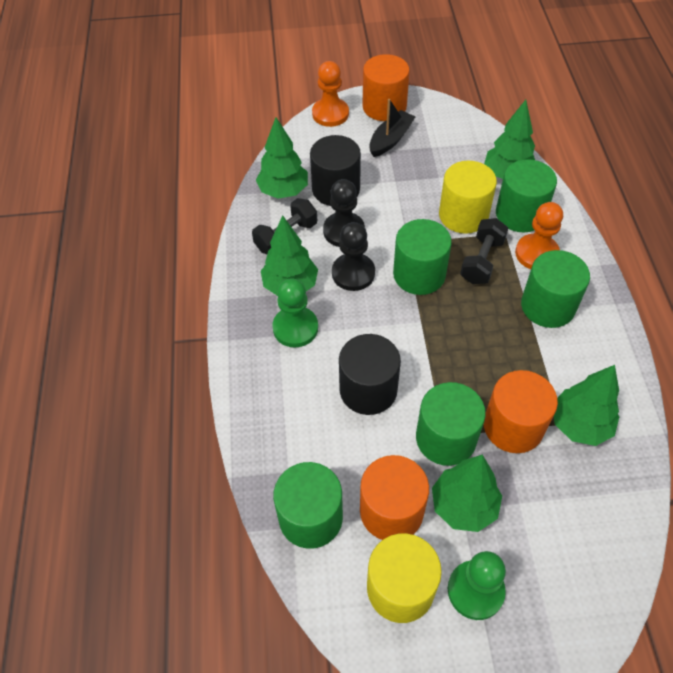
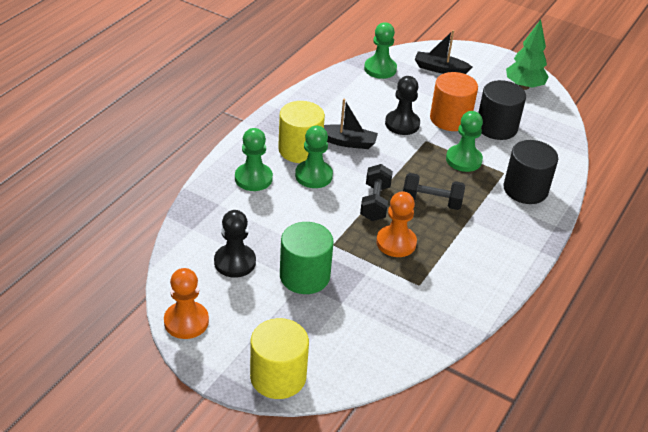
black boat: [369,99,415,157] = 1 -> [324,99,378,149] [415,30,472,74] = 2
green cylinder: [273,462,343,549] [393,219,452,295] [416,382,486,466] [496,159,557,232] [521,250,590,328] = 5 -> [280,222,334,294] = 1
green pawn: [272,278,318,347] [448,551,506,620] = 2 -> [235,128,273,191] [295,126,333,188] [364,22,397,79] [446,111,483,172] = 4
green tree: [256,117,308,199] [261,216,318,296] [432,455,502,532] [484,100,535,179] [554,365,619,446] = 5 -> [506,19,549,90] = 1
orange cylinder: [360,455,429,540] [363,54,410,121] [484,370,558,453] = 3 -> [430,72,478,131] = 1

